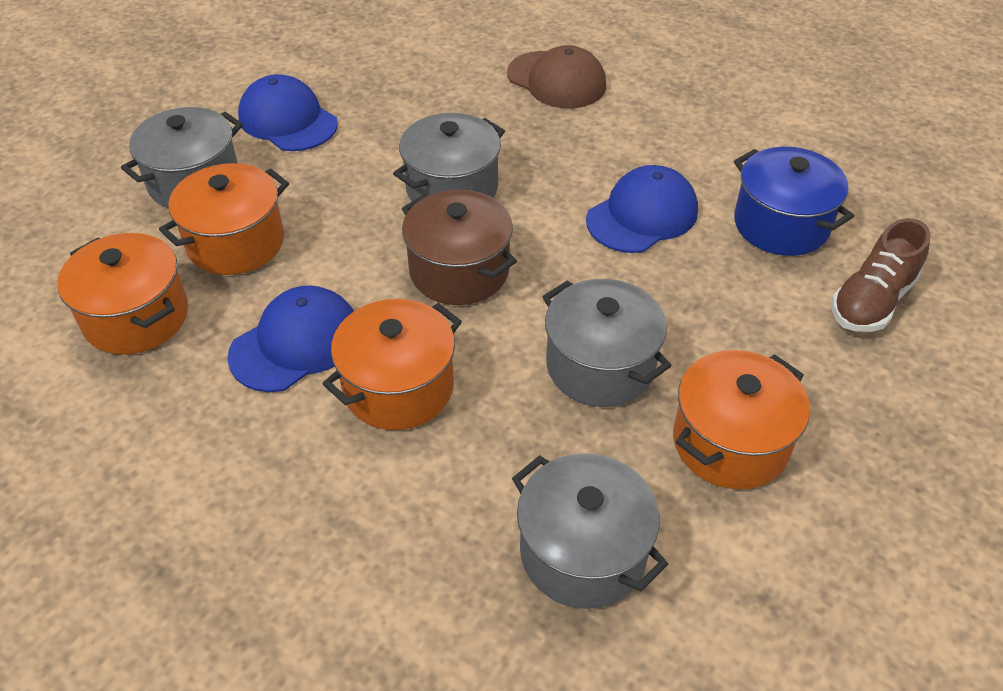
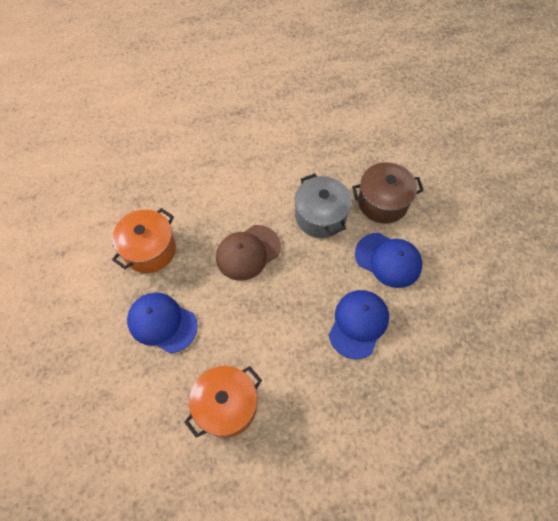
blue pot: [734,147,854,256] = 1 -> none = 0
brown shoe: [831,218,931,332] = 1 -> none = 0
grey pot: [121,107,243,209] [393,113,505,201] [512,453,668,609] [542,279,672,407] = 4 -> [294,173,352,238] = 1
orange pot: [57,233,188,355] [159,163,289,275] [322,299,462,430] [673,350,810,489] = 4 -> [112,208,176,273] [184,366,262,438] = 2

